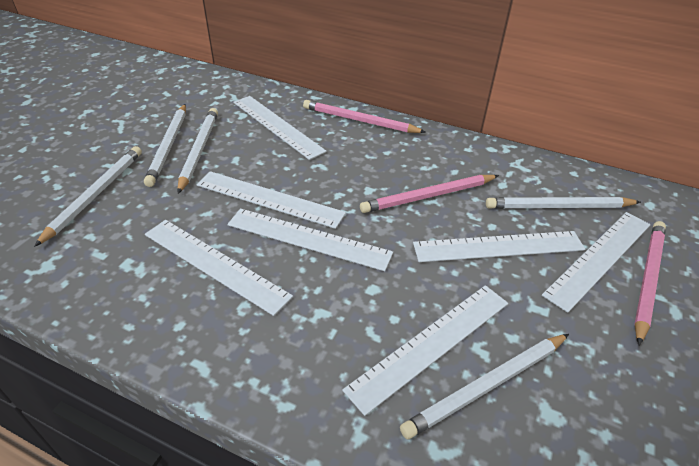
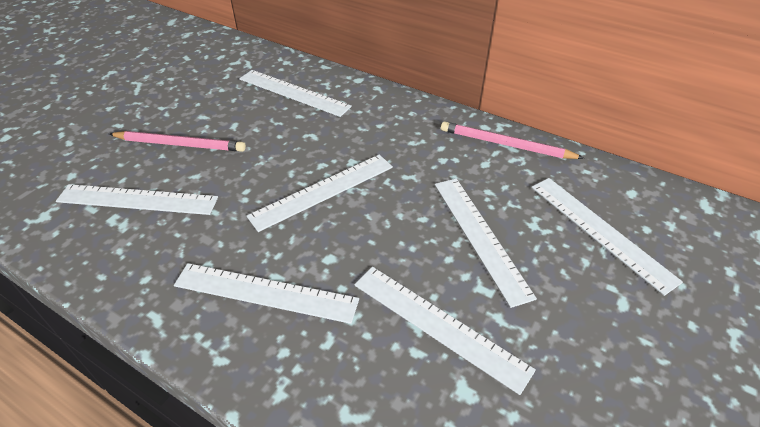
pink pencil: [303,100,426,133] [360,175,499,213] [634,221,666,345] = 3 -> [109,131,246,152] [441,121,584,159] = 2
white pencil: [34,146,142,247] [144,104,186,187] [177,108,218,194] [400,334,569,440] [486,197,641,209] = 5 -> none = 0

